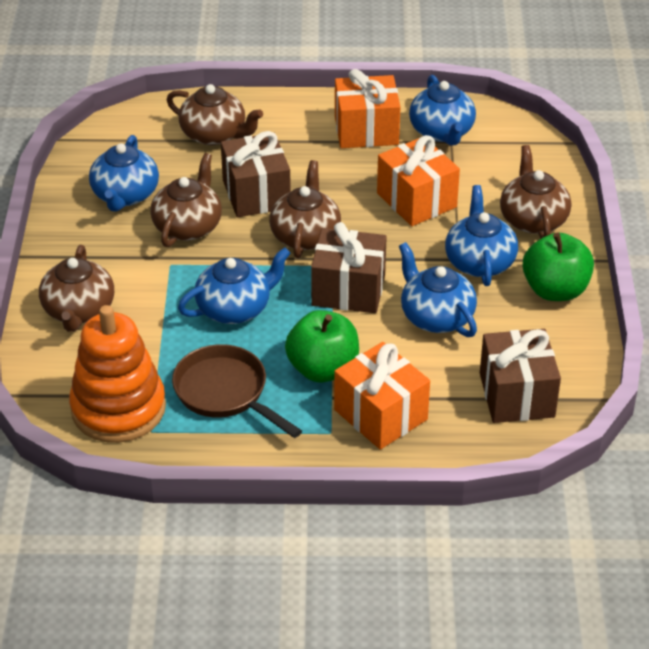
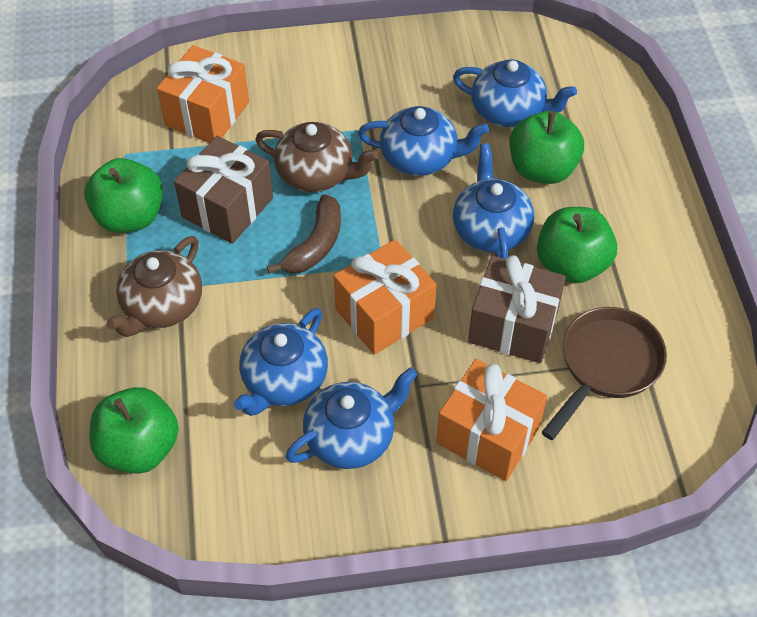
brown banana: none = 0 -> [267,194,341,274] = 1
brown gift: [221,131,291,217] [311,222,387,313] [480,329,561,423] = 3 -> [174,136,273,244] [468,255,566,363] = 2
brown teapot: [39,245,114,332] [150,153,222,247] [167,84,263,145] [269,160,341,258] [500,145,571,238] = 5 -> [106,236,202,337] [255,122,379,192] = 2
green apple: [285,310,359,383] [523,233,594,301] = 2 -> [84,158,163,233] [90,387,179,474] [509,111,584,184] [537,207,617,283] = 4
orange stacking toy: [69,305,166,443] = 1 -> none = 0

